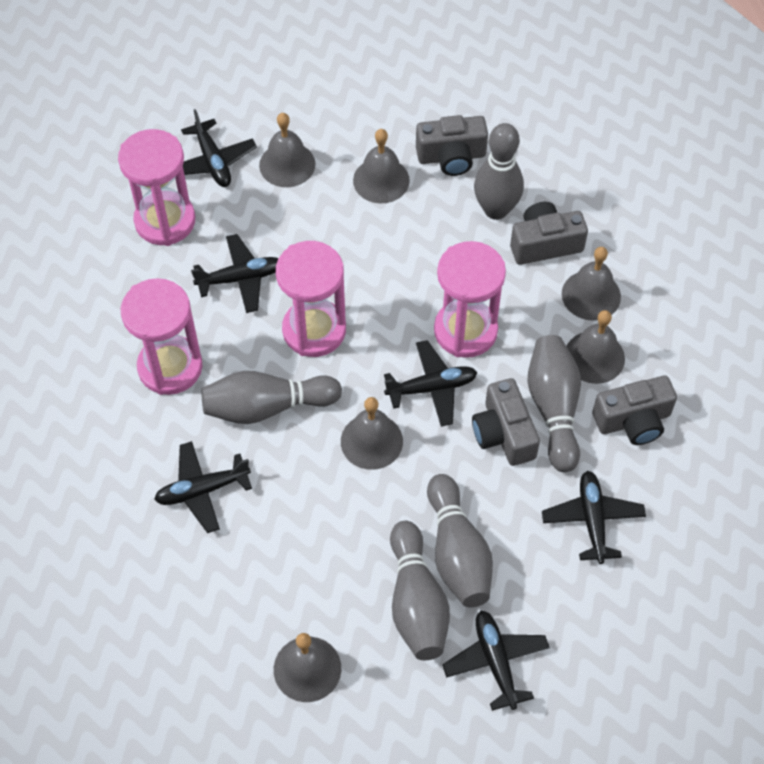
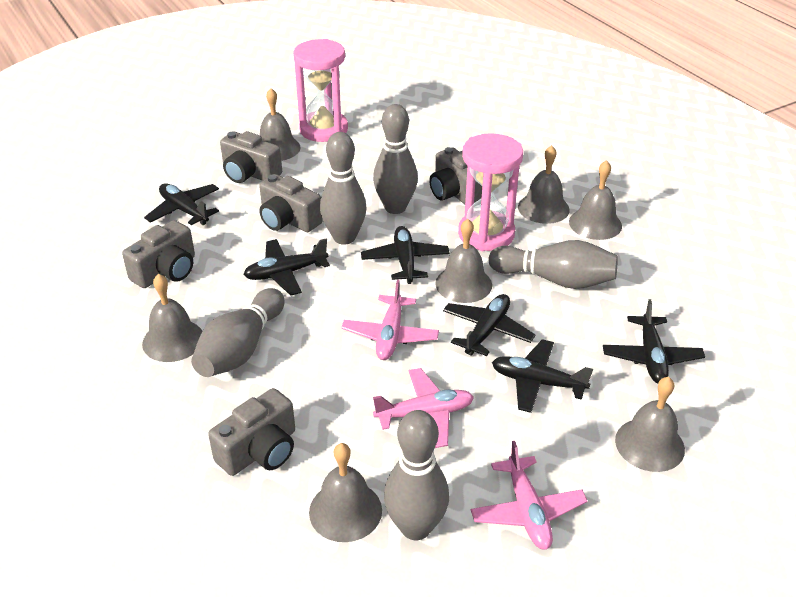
grey bell: [259,113,315,187] [274,633,341,702] [341,397,403,470] [353,129,410,203] [562,247,621,321] [566,310,625,384] = 6 -> [142,274,202,362] [260,88,301,161] [309,443,382,542] [435,219,492,303] [518,145,570,224] [569,160,622,240] [615,377,685,472] = 7
grey camera: [416,115,488,176] [472,378,540,466] [510,202,588,265] [592,376,677,445] = 4 -> [122,220,195,288] [208,388,295,476] [220,131,282,183] [259,174,323,232] [429,147,482,204] = 5
pink hourglass: [118,129,195,246] [121,278,202,395] [276,241,346,357] [434,241,506,358] = 4 -> [293,39,348,142] [458,133,523,251] = 2
pink plane: none = 0 -> [341,279,439,360] [373,368,474,448] [471,441,587,550] = 3

